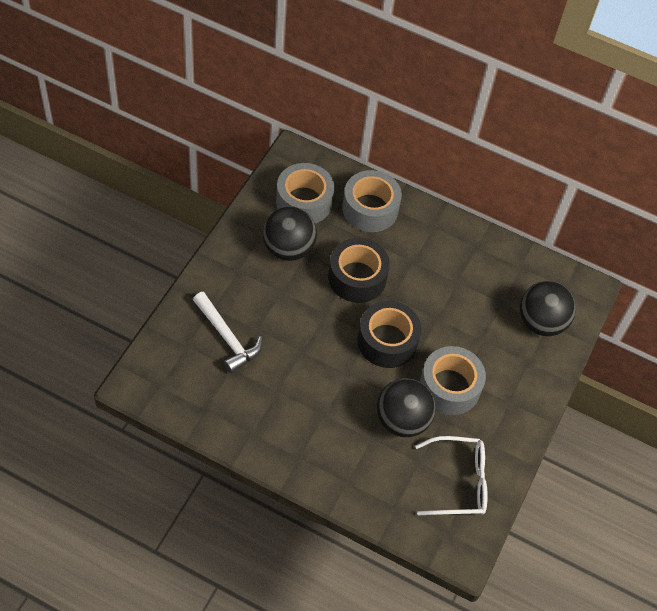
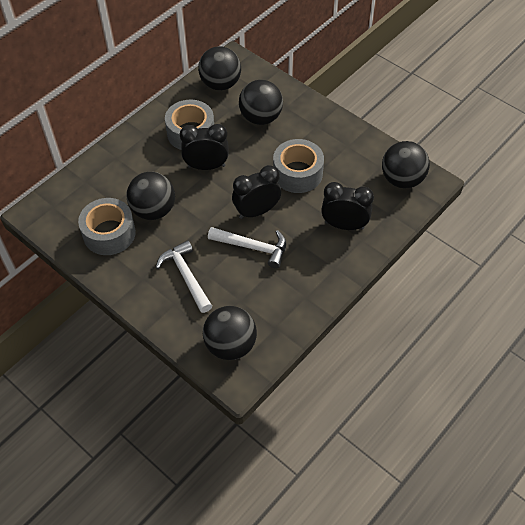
black ball: [263,206,317,261] [377,378,436,437] [520,281,576,336] = 3 -> [127,172,175,220] [198,46,241,90] [203,306,257,360] [239,80,283,125] [382,141,430,188] = 5
black clock: none = 0 -> [180,124,229,170] [232,165,281,219] [321,182,374,230] = 3
black tape: [328,238,390,303] [357,301,422,368] = 2 -> none = 0
white glasses: [415,436,488,515] = 1 -> none = 0
white hammer: [193,292,263,373] = 1 -> [156,240,212,313] [208,227,286,269] = 2

